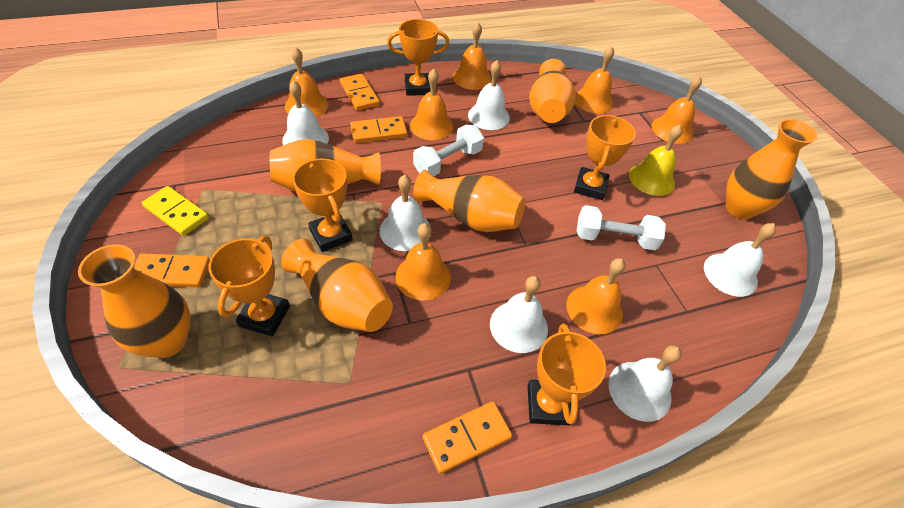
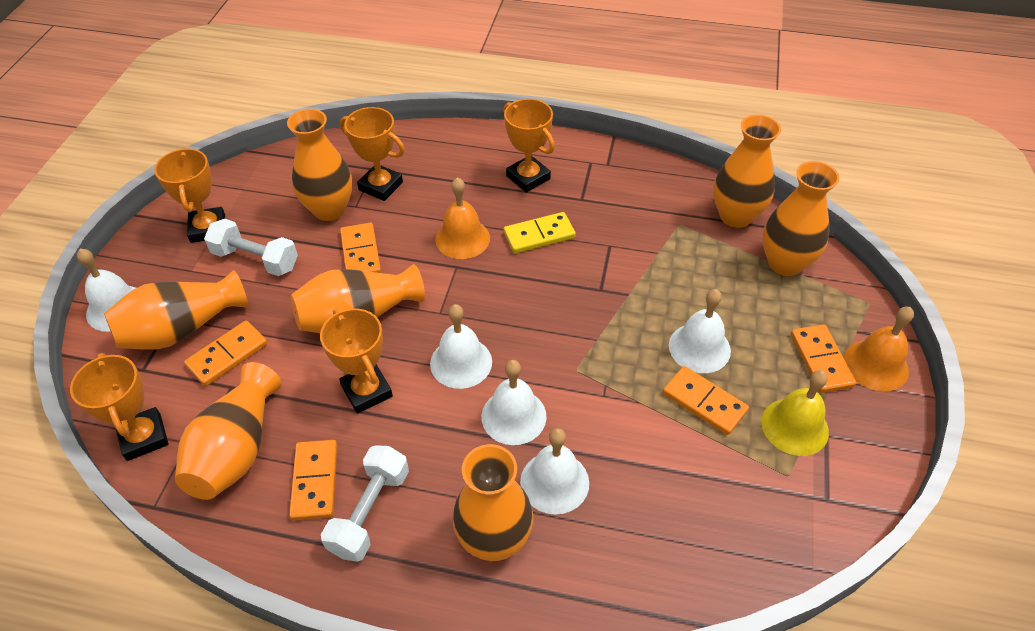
orange bell: [285,47,329,117] [395,223,451,301] [410,69,453,140] [453,22,492,90] [566,258,626,334] [575,46,614,114] [651,76,702,144] = 7 -> [435,177,490,259] [844,306,914,391] = 2
orange domino: [134,253,210,287] [340,74,380,111] [350,116,407,143] [423,401,512,474] = 4 -> [184,321,267,386] [289,440,337,520] [340,223,381,273] [663,366,749,435] [791,324,856,393] = 5
orange vase: [78,244,191,358] [270,139,381,192] [281,239,393,332] [413,170,525,232] [529,59,576,123] [726,119,818,219] = 6 -> [104,270,248,350] [175,362,282,500] [287,109,352,221] [290,264,425,333] [453,444,534,561] [713,115,781,228] [762,161,839,276] = 7
white bell: [282,80,329,145] [379,175,431,251] [468,60,510,130] [490,276,548,353] [609,345,681,422] [704,223,776,297] = 6 -> [77,249,136,332] [430,304,492,389] [481,360,547,445] [520,428,589,515] [669,289,731,373] = 5

